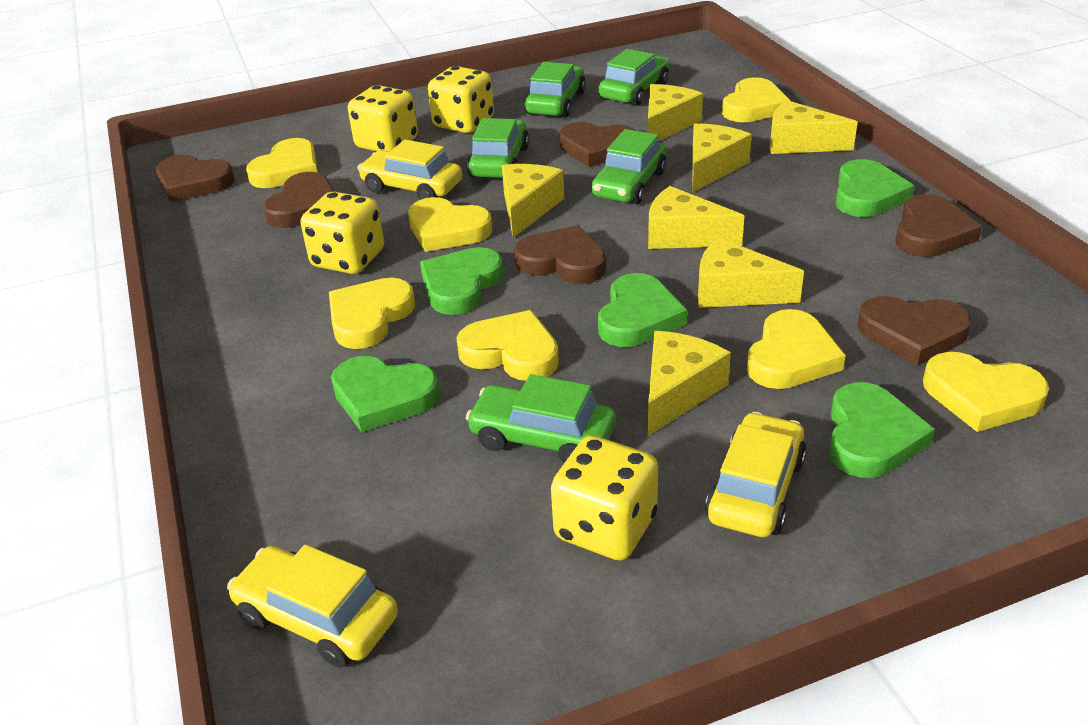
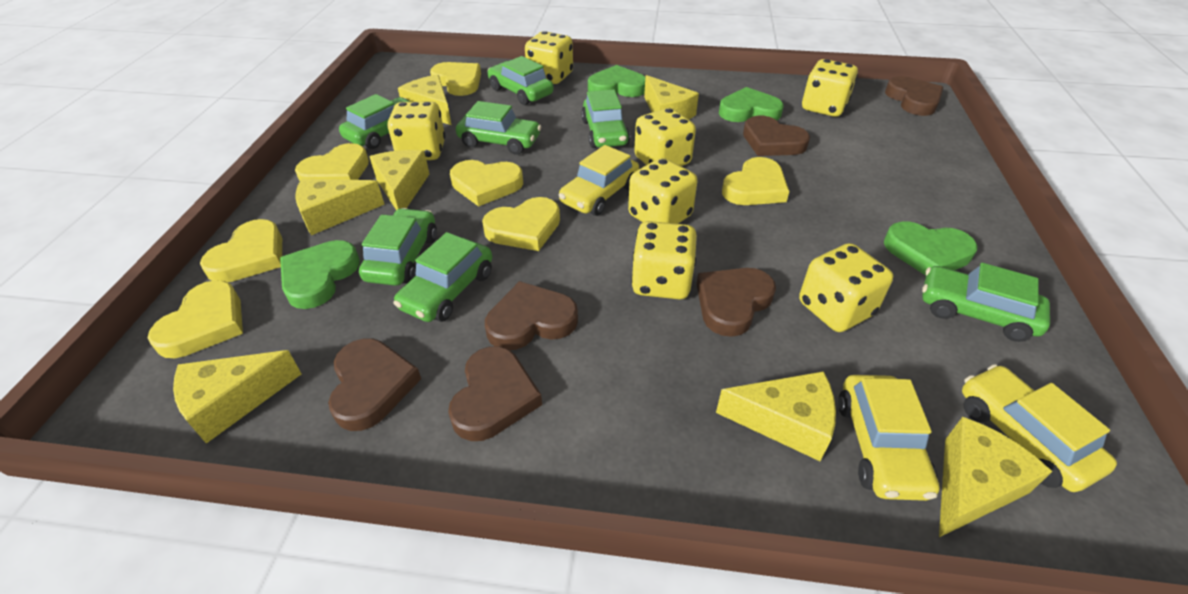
green car: [466,374,616,463] [467,118,529,178] [525,62,586,118] [591,129,666,204] [599,49,669,106] = 5 -> [339,94,411,149] [359,208,437,286] [393,232,492,322] [456,101,542,155] [488,56,554,105] [581,90,630,148] [922,263,1050,342] = 7
green heart: [331,356,440,432] [420,247,503,315] [598,273,687,347] [829,382,935,478] [836,159,914,217] = 5 -> [280,240,360,309] [588,65,645,97] [719,87,784,122] [884,221,978,275] = 4
yellow dice: [300,192,384,274] [348,85,418,152] [428,66,494,133] [551,436,658,561] = 4 -> [387,101,445,160] [525,31,573,84] [628,158,697,224] [631,221,697,300] [634,108,696,166] [799,243,893,332] [802,59,858,117] = 7

